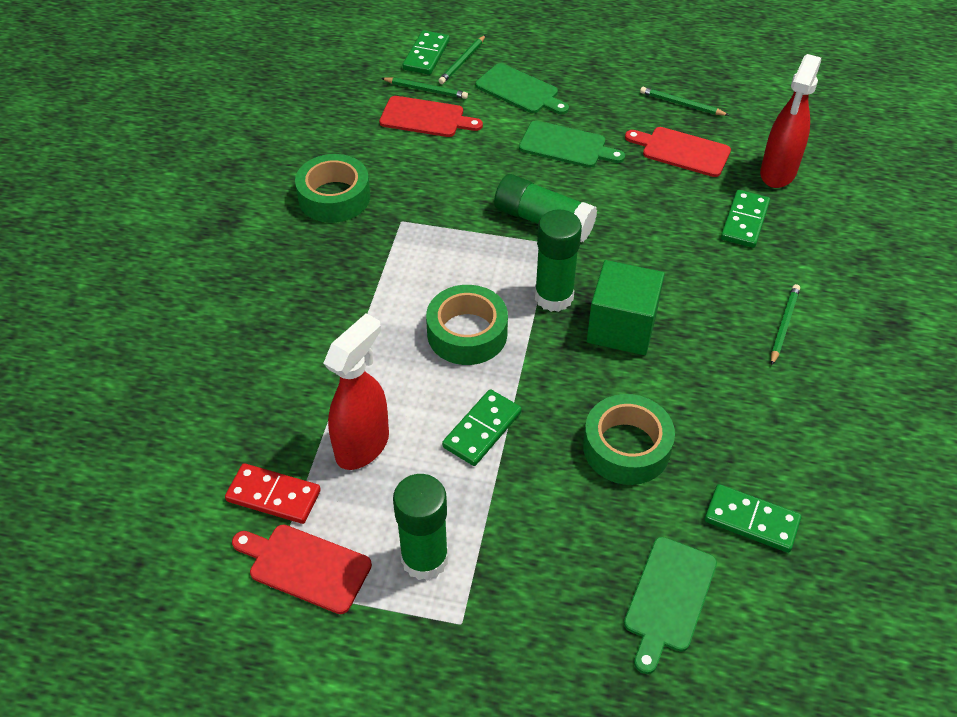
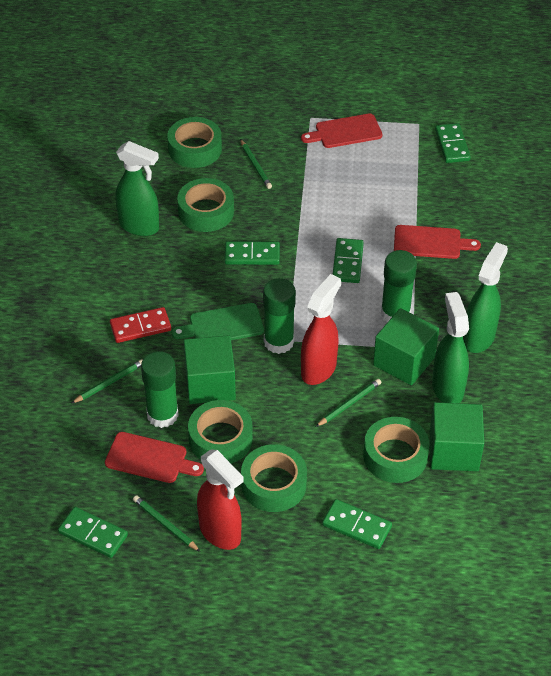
green cube: [587,260,665,355] = 1 -> [184,335,236,404] [373,308,439,386] [430,402,484,471] = 3
green cutting board: [475,63,569,114] [519,121,625,168] [624,537,717,674] = 3 -> [172,303,264,340] = 1
green domino: [403,30,450,75] [442,389,522,466] [705,484,801,553] [721,190,770,248] = 4 -> [58,507,128,558] [224,241,280,265] [322,499,392,549] [333,238,364,283] [435,123,471,163] = 5
green spray bottle: none = 0 -> [116,141,159,236] [432,292,469,403] [463,242,508,353] = 3
green tape: [295,154,370,223] [426,285,508,365] [583,394,675,485] = 3 -> [167,117,222,168] [177,178,234,232] [188,400,253,464] [241,444,307,512] [363,417,430,483] = 5

